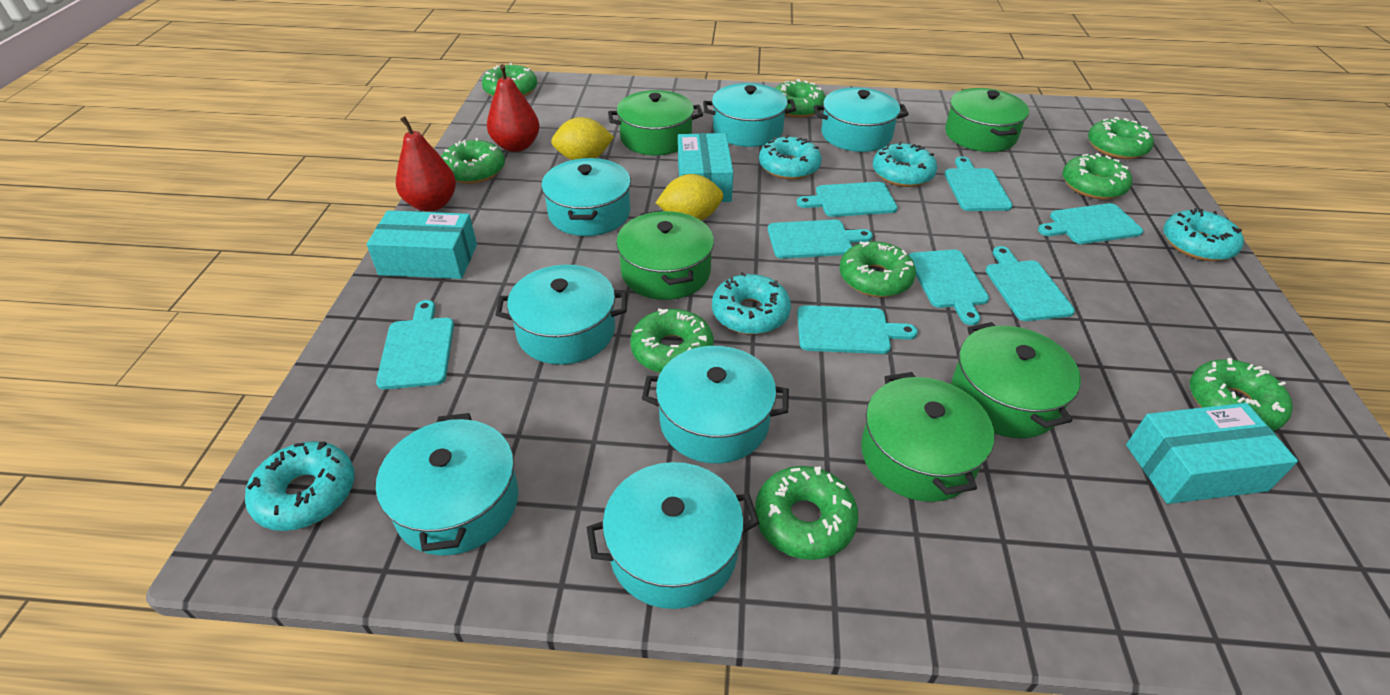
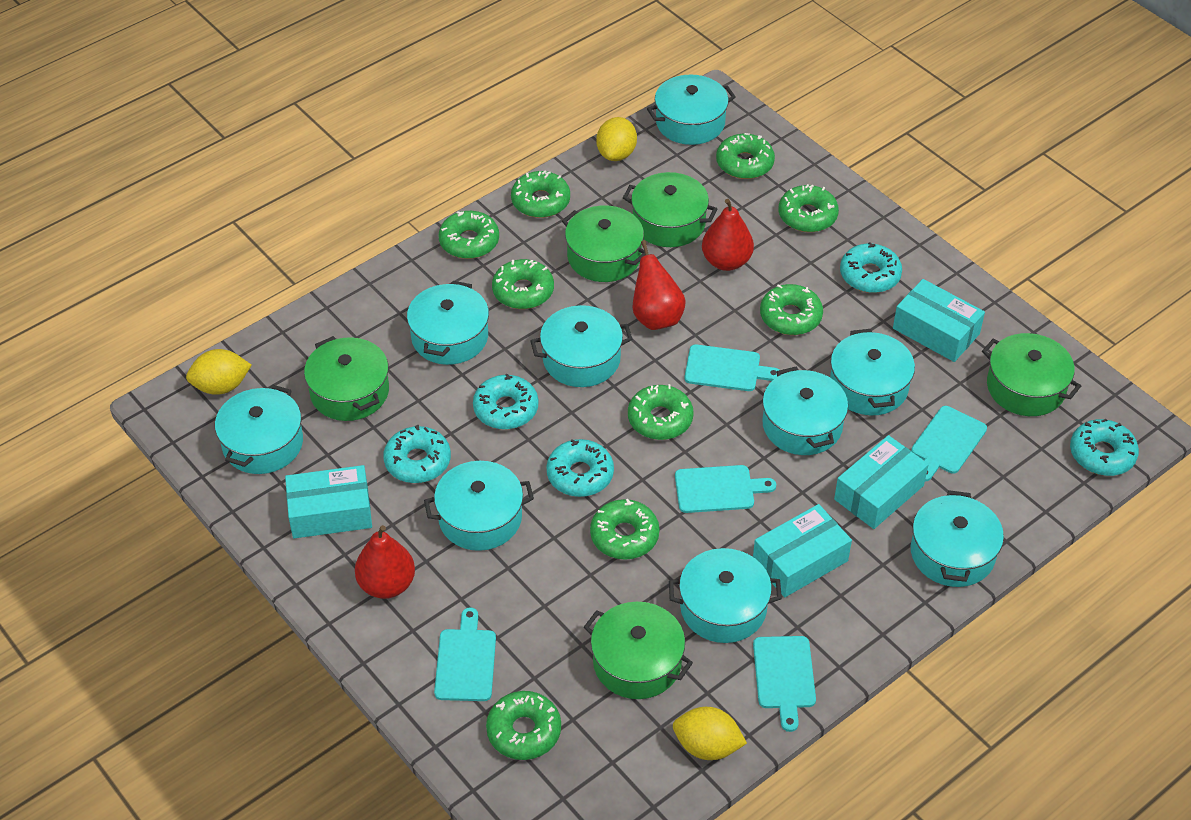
red pear: [396,116,456,212] [487,64,540,152] = 2 -> [355,525,415,599] [633,240,686,330] [702,199,754,271] = 3
turquoise box: [367,210,477,279] [678,133,733,202] [1126,403,1298,504] = 3 -> [285,465,372,539] [753,504,852,597] [834,435,929,529] [893,279,985,362] = 4
turquoise cutting board: [376,300,454,390] [768,220,873,259] [797,182,898,217] [797,305,918,354] [909,249,989,325] [945,156,1013,211] [985,246,1075,321] [1038,203,1143,244] = 8 -> [434,607,496,701] [675,465,776,513] [685,344,779,391] [753,636,816,732] [911,406,987,481] = 5
turquoise pot: [376,413,519,555] [495,265,627,365] [541,158,631,236] [586,462,759,609] [642,346,789,463] [703,83,796,147] [814,87,909,152] = 7 -> [215,384,303,474] [407,281,489,365] [424,461,534,551] [530,305,633,387] [647,74,736,145] [669,548,782,643] [762,367,848,455] [830,329,915,415] [911,490,1004,587] = 9
yellow lemon: [551,117,614,160] [656,174,723,221] = 2 -> [186,349,251,395] [596,117,637,161] [673,707,747,760] = 3

